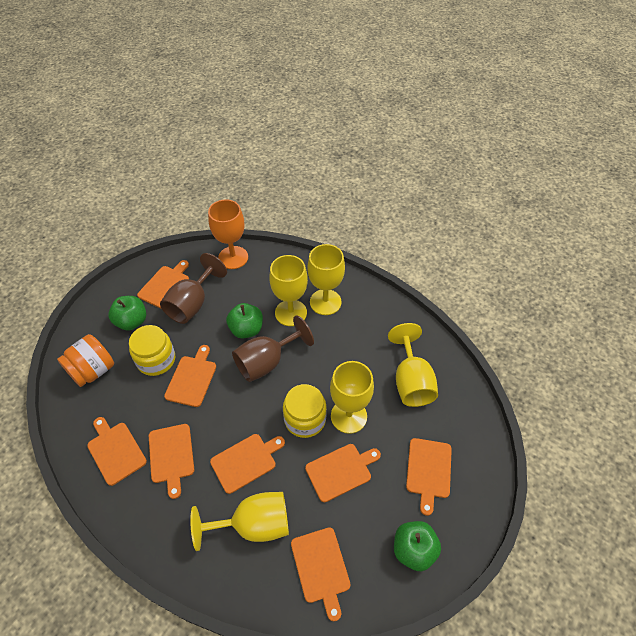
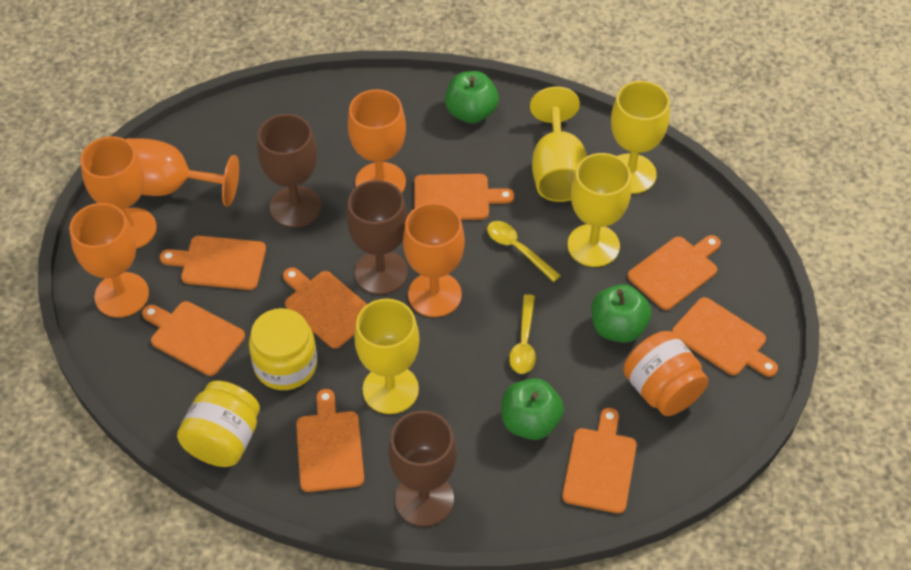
brown goblet: [160,253,227,324] [232,316,314,382] = 2 -> [257,114,321,227] [346,180,408,295] [388,411,457,527] = 3
orange goblet: [208,199,248,269] = 1 -> [69,203,149,318] [80,136,157,249] [125,138,239,206] [348,89,406,193] [403,202,465,317] = 5
yellow goblet: [190,492,289,551] [269,255,308,326] [307,244,345,315] [330,361,374,434] [388,323,438,407] = 5 -> [354,298,420,414] [530,87,587,202] [567,153,631,267] [611,81,670,194] = 4
yellow spoon: none = 0 -> [487,221,561,282] [509,294,536,374] = 2

